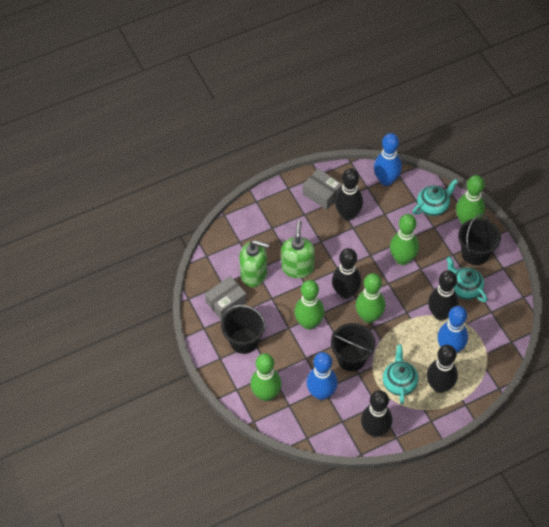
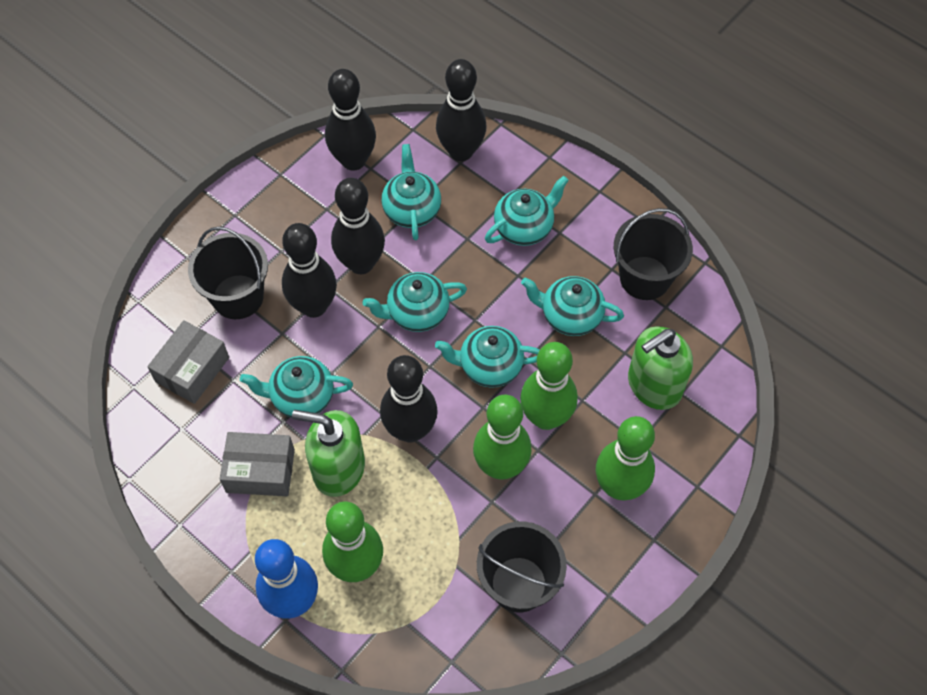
blue bowling pin: [307,352,338,400] [374,133,402,186] [437,306,468,353] = 3 -> [255,539,318,619] = 1
green bowling pin: [250,353,281,401] [294,280,324,330] [355,273,385,323] [390,214,419,265] [456,175,485,225] = 5 -> [322,501,383,582] [473,394,532,480] [520,342,578,430] [596,416,655,500] = 4
turquoise teapot: [383,344,418,404] [412,179,458,216] [446,256,487,302] = 3 -> [240,356,353,418] [363,272,467,332] [382,144,441,240] [435,326,540,388] [485,176,569,246] [521,276,624,336] = 6

